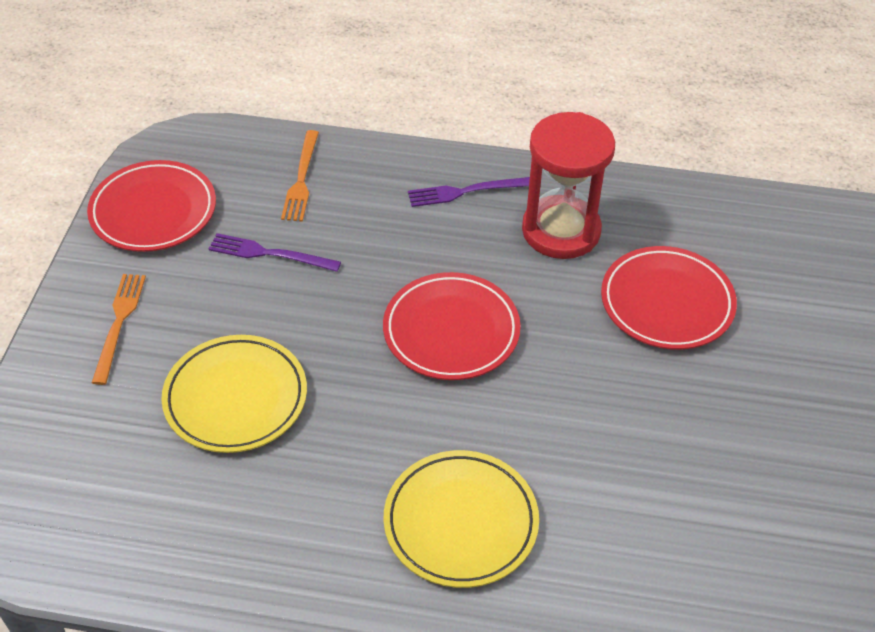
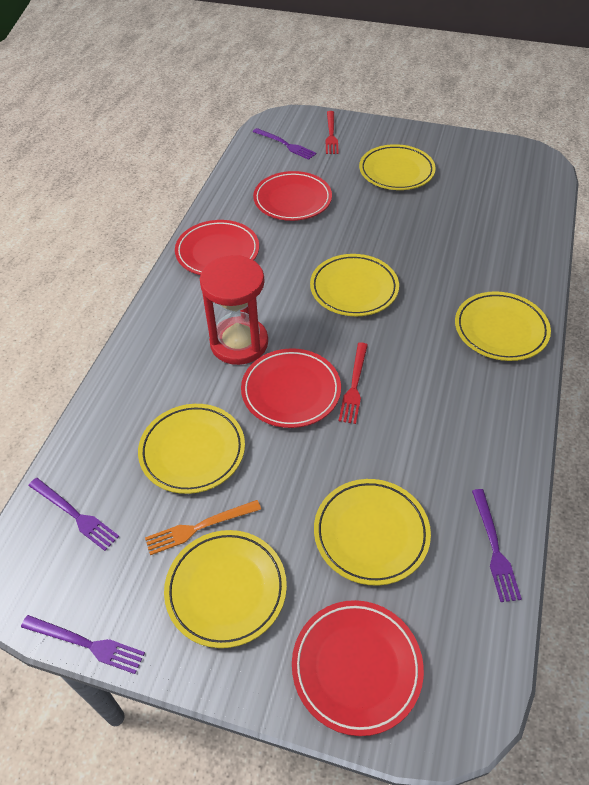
orange fork: [92,274,146,385] [281,130,319,222] = 2 -> [145,500,261,555] = 1
purple fork: [209,233,341,272] [408,177,530,207] = 2 -> [21,615,145,674] [28,478,119,551] [253,128,317,160] [472,489,522,602] = 4
red fork: none = 0 -> [325,111,339,154] [339,343,368,424] = 2
red plate: [87,160,216,252] [383,272,521,380] [601,246,737,350] = 3 -> [175,220,259,275] [241,348,341,428] [253,171,332,221] [292,600,424,736] = 4
yellow plate: [161,335,307,453] [384,450,539,588] = 2 -> [138,404,245,494] [164,530,287,648] [310,254,399,316] [314,479,431,586] [359,144,436,190] [455,291,551,361] = 6

